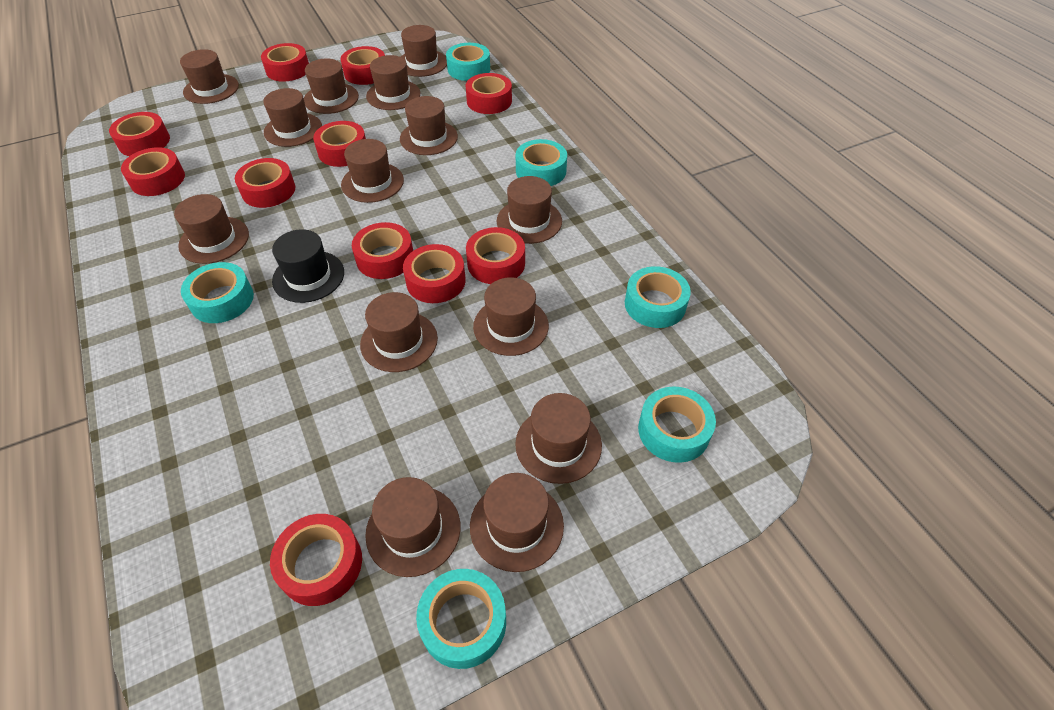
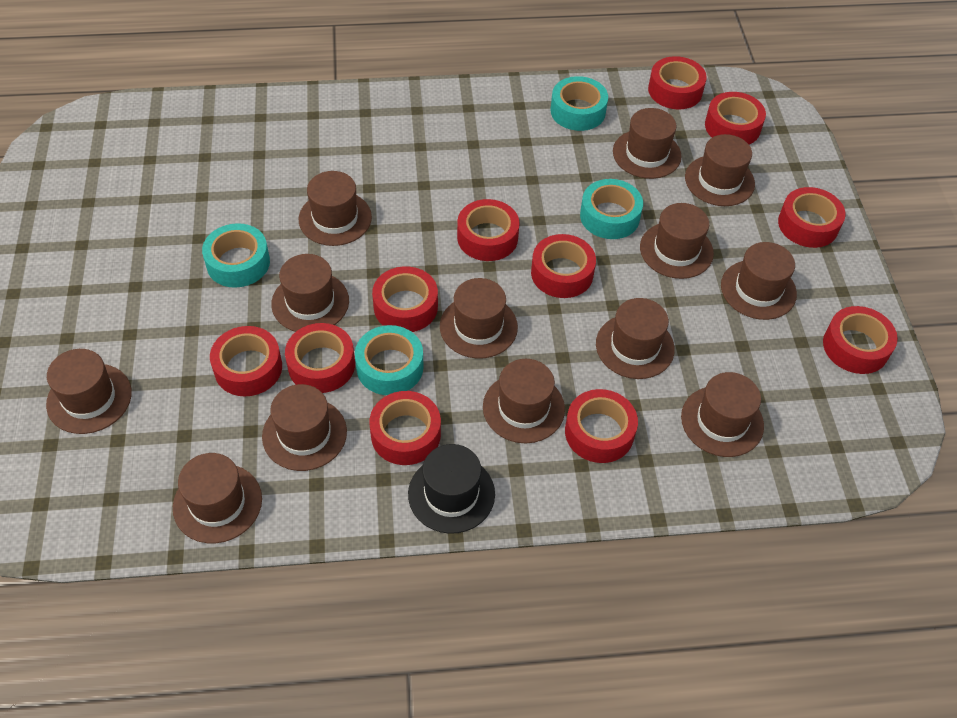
brown hat: [174,194,249,264] [180,49,239,104] [263,88,322,147] [304,58,359,114] [341,139,404,203] [360,292,438,372] [365,477,460,577] [366,55,420,110] [400,96,458,155] [401,25,447,77] [470,473,564,572] [473,277,549,356] [497,176,562,244] [515,393,602,484] = 14 -> [46,349,132,434] [173,453,262,543] [262,384,347,471] [271,254,349,332] [299,171,372,246] [440,278,518,359] [483,359,565,443] [596,298,675,379] [613,108,682,179] [640,203,714,279] [681,372,764,457] [685,134,755,206] [721,242,797,320] = 13
turquoise tape: [181,262,254,323] [416,569,506,669] [446,43,490,81] [516,139,567,186] [625,266,691,328] [638,387,716,463] = 6 -> [202,223,270,288] [355,325,424,395] [551,76,608,131] [580,179,643,239] = 4

